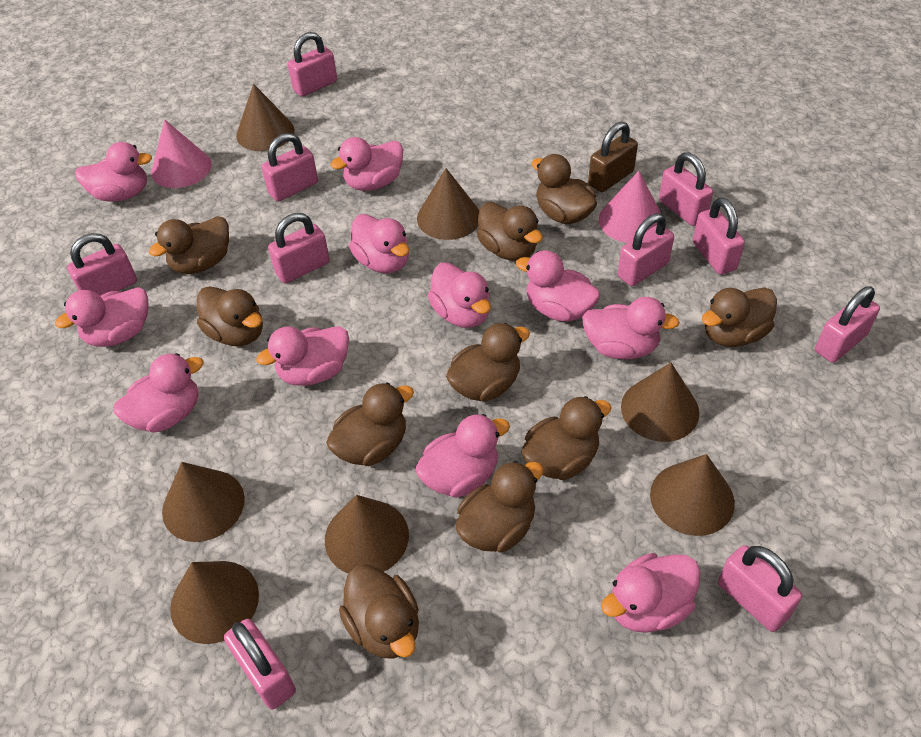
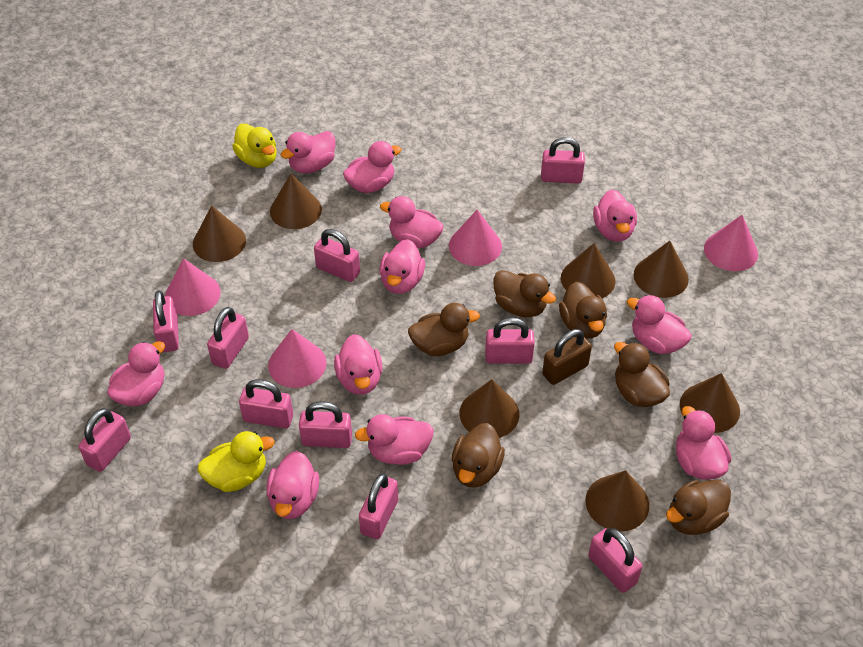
brown duck: [149,216,229,274] [197,286,263,346] [326,383,414,466] [339,564,419,659] [446,323,530,401] [456,461,543,553] [477,202,543,261] [522,396,612,480] [531,154,597,224] [702,288,777,347] = 10 -> [408,303,480,356] [452,423,505,488] [493,270,556,317] [559,282,607,339] [614,342,670,407] [666,480,731,535] = 6
pink cone: [151,120,212,188] [599,171,661,243] = 2 -> [165,258,221,316] [268,329,326,388] [449,210,502,266] [704,215,758,271] = 4
yellow duck: none = 0 -> [197,431,275,492] [232,123,277,168] = 2

